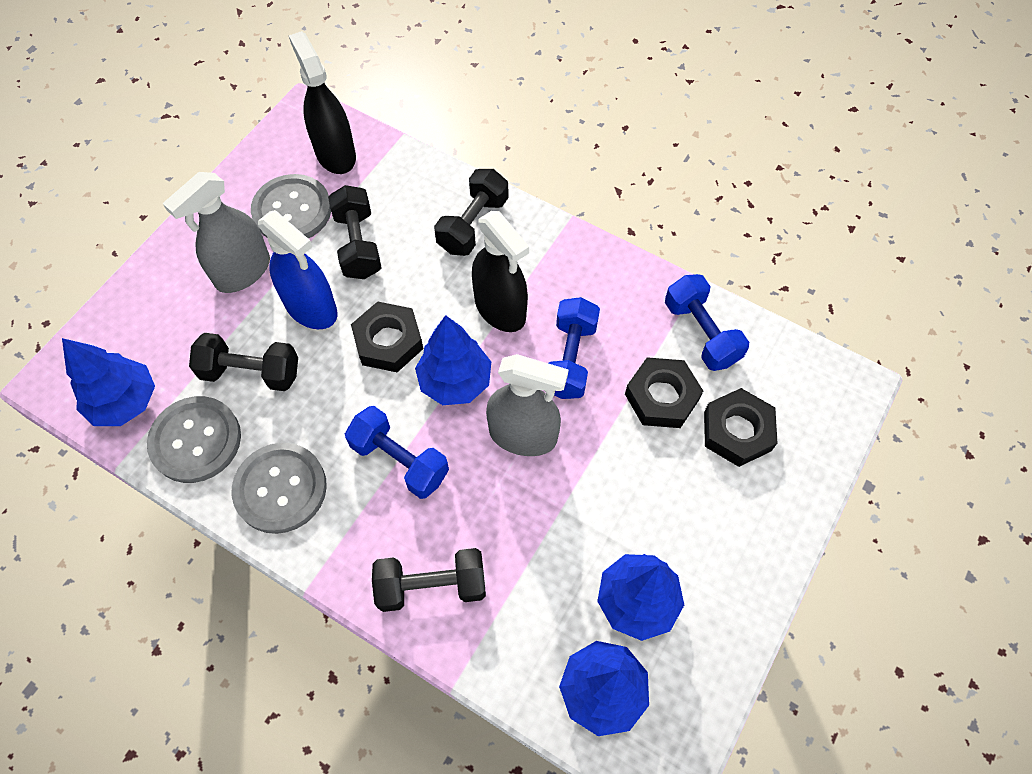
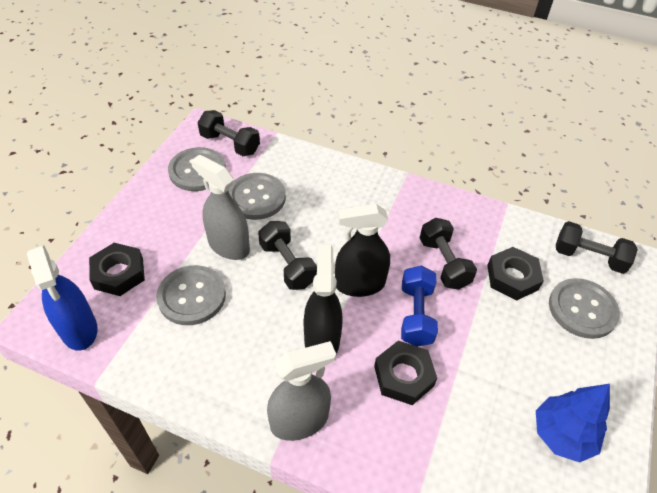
blue dumbbell: [345,406,449,499] [548,297,600,399] [665,274,749,371] = 3 -> [401,266,438,347] = 1
blue tree: [62,338,155,426] [415,315,491,405] [559,641,649,736] [597,554,684,641] = 4 -> [536,384,610,462] = 1
grey button: [147,396,241,483] [232,443,327,534] [251,174,331,239] = 3 -> [156,265,226,325] [168,147,226,191] [228,173,286,220] [549,278,620,339] = 4

